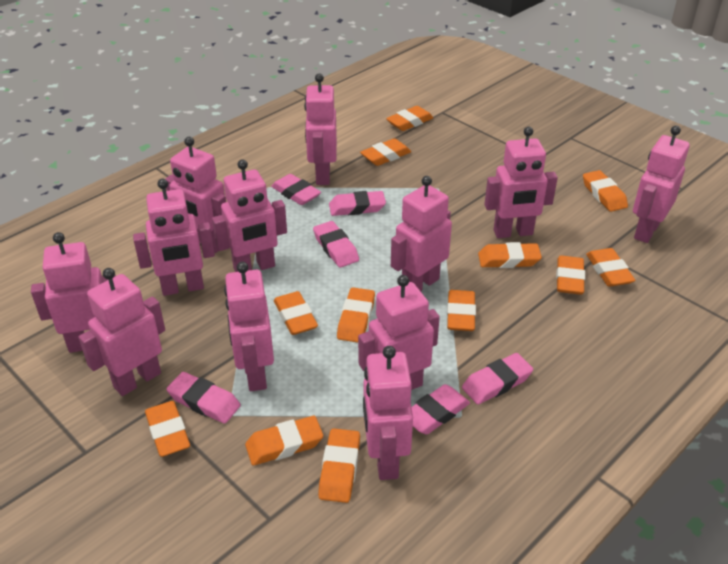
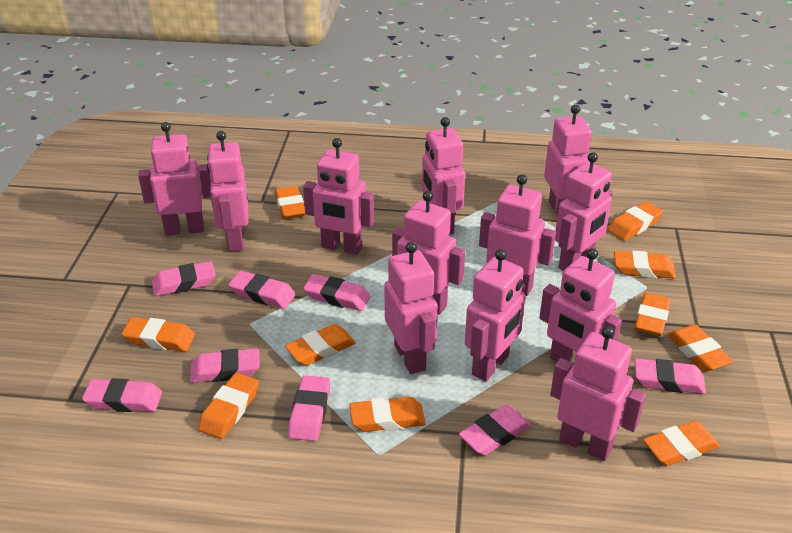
orange eraser: [145,401,190,457] [245,416,323,466] [274,291,318,335] [318,428,360,503] [337,287,375,342] [360,138,411,166] [386,106,434,131] [447,290,476,331] [478,242,542,268] [556,256,585,295] [583,170,628,212] [586,248,635,287] = 12 -> [121,317,195,352] [198,373,259,439] [275,186,306,219] [285,324,356,366] [350,397,426,432] [608,202,663,241] [614,251,676,279] [635,293,671,336] [643,421,720,466] [668,325,733,371] = 10
pink eraser: [166,372,241,424] [271,174,321,205] [313,221,359,268] [329,191,386,216] [411,384,470,435] [462,353,533,405] = 6 -> [82,378,162,412] [152,261,216,296] [190,348,260,383] [228,271,296,309] [288,375,330,441] [303,274,371,311] [459,405,531,455] [634,358,706,394] = 8

